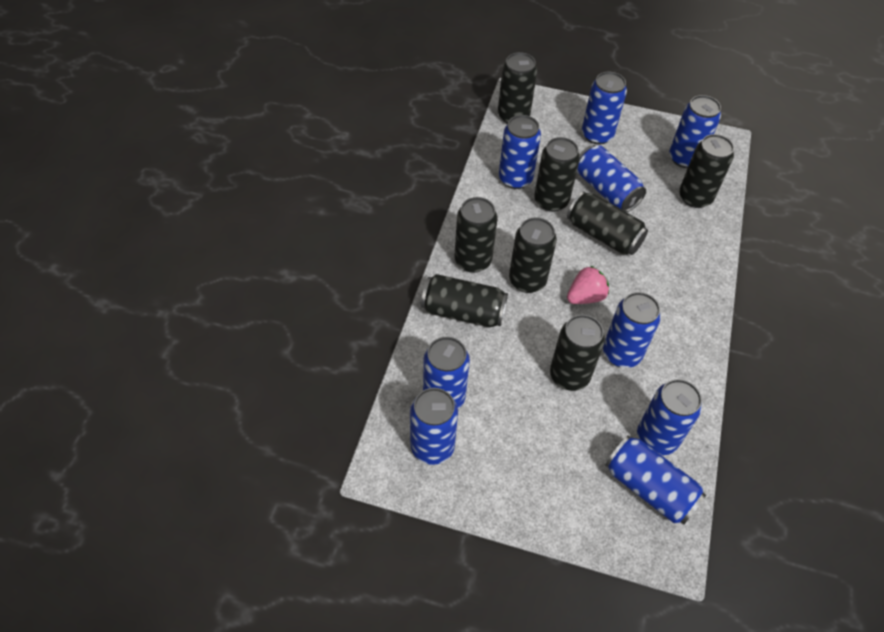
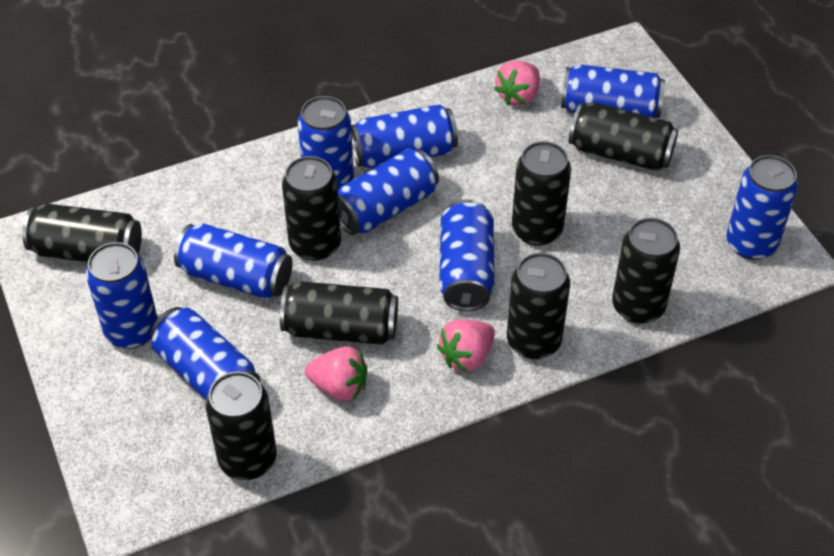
pink strawberry: [567,265,609,304] = 1 -> [305,346,367,401] [437,319,495,372] [494,61,540,106] = 3

